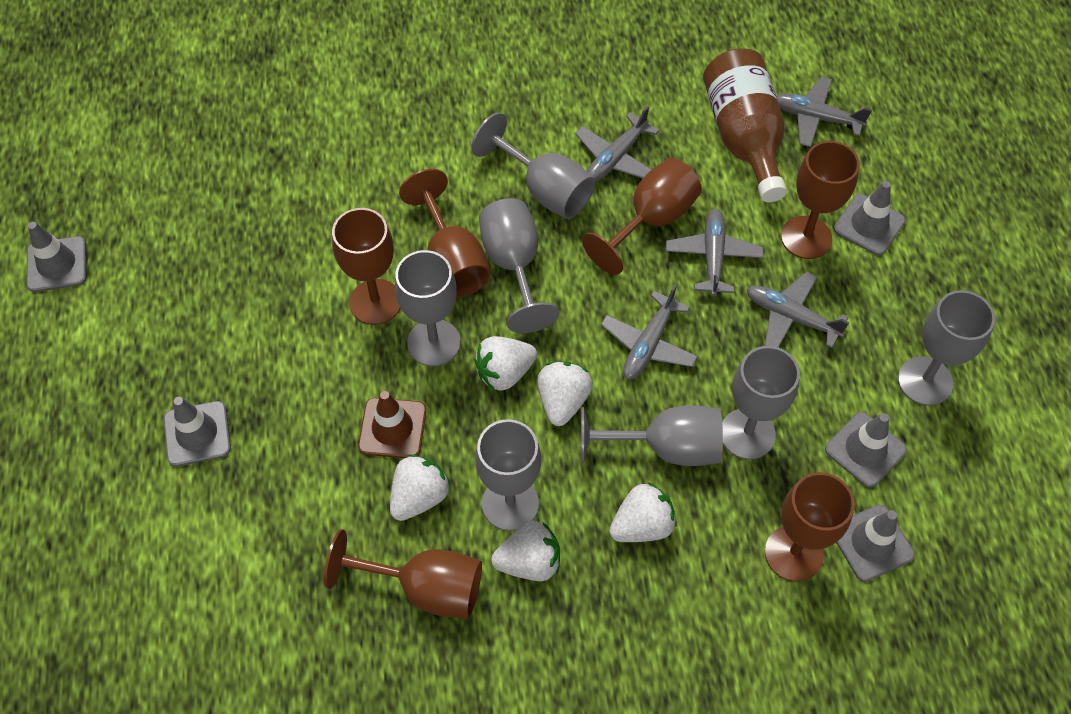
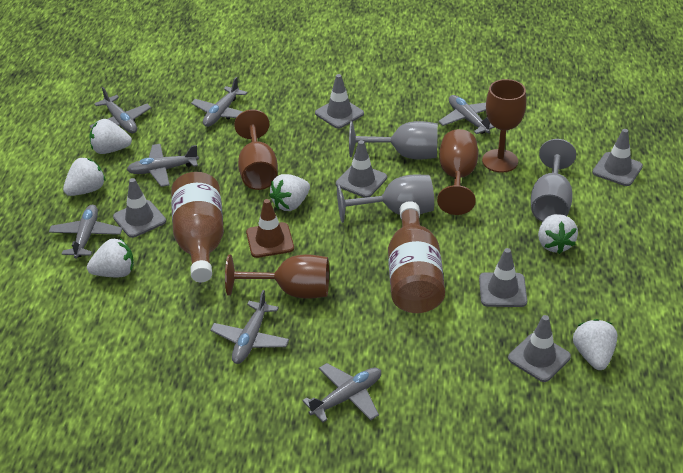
brown bottle: [703,48,787,202] = 1 -> [171,172,224,282] [388,201,445,313] = 2
brown goblet: [324,529,482,619] [332,208,400,325] [399,169,491,298] [582,158,702,275] [765,472,855,582] [781,141,860,259] = 6 -> [225,255,329,299] [234,109,278,190] [437,129,478,215] [482,79,526,173] = 4
grey goblet: [395,250,461,366] [471,112,595,219] [475,419,541,531] [479,198,559,333] [581,405,723,466] [722,346,800,460] [898,290,995,406] = 7 -> [337,175,434,223] [349,121,438,159] [531,139,576,222] = 3
grey plane: [575,106,659,182] [601,284,698,380] [666,209,764,296] [747,271,850,348] [776,77,872,147] = 5 -> [49,205,122,259] [90,87,151,133] [127,144,199,187] [191,77,248,127] [210,290,289,364] [302,363,381,422] [438,95,495,134] = 7
grey traffic cone: [27,222,87,292] [164,397,231,467] [825,412,907,488] [834,181,905,255] [836,505,915,582] = 5 -> [113,178,166,238] [315,74,364,129] [336,140,387,198] [479,248,527,307] [508,315,571,382] [592,129,643,186] = 6
white strawberry: [390,454,450,521] [474,336,537,391] [491,521,560,581] [537,362,593,426] [609,482,677,542] = 5 -> [63,157,106,196] [87,238,134,277] [89,119,132,154] [269,174,310,211] [538,214,578,254] [573,319,617,370] = 6

